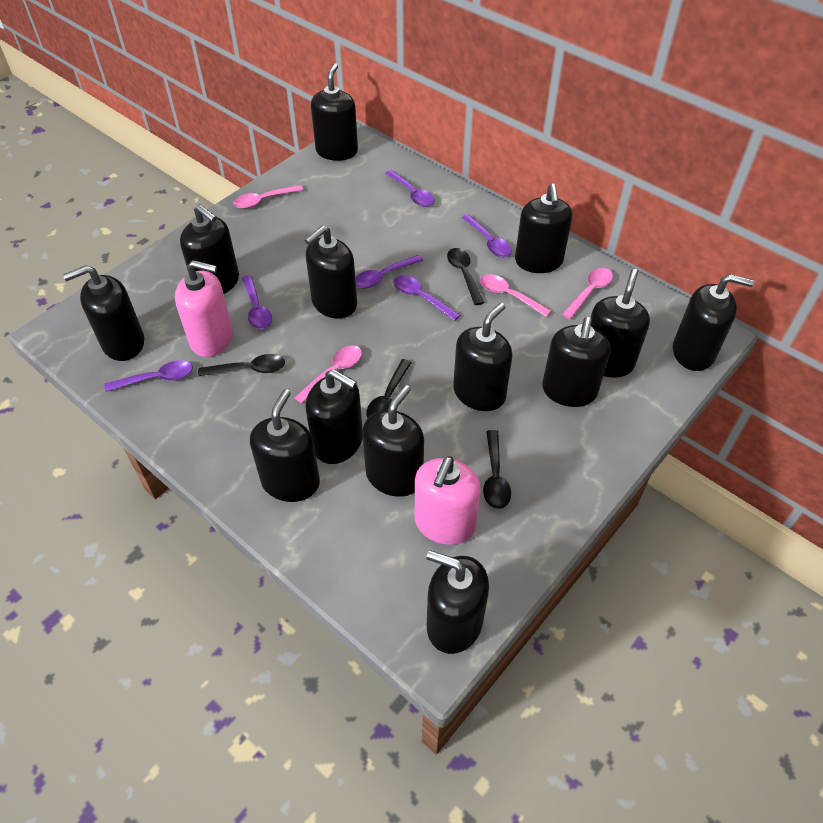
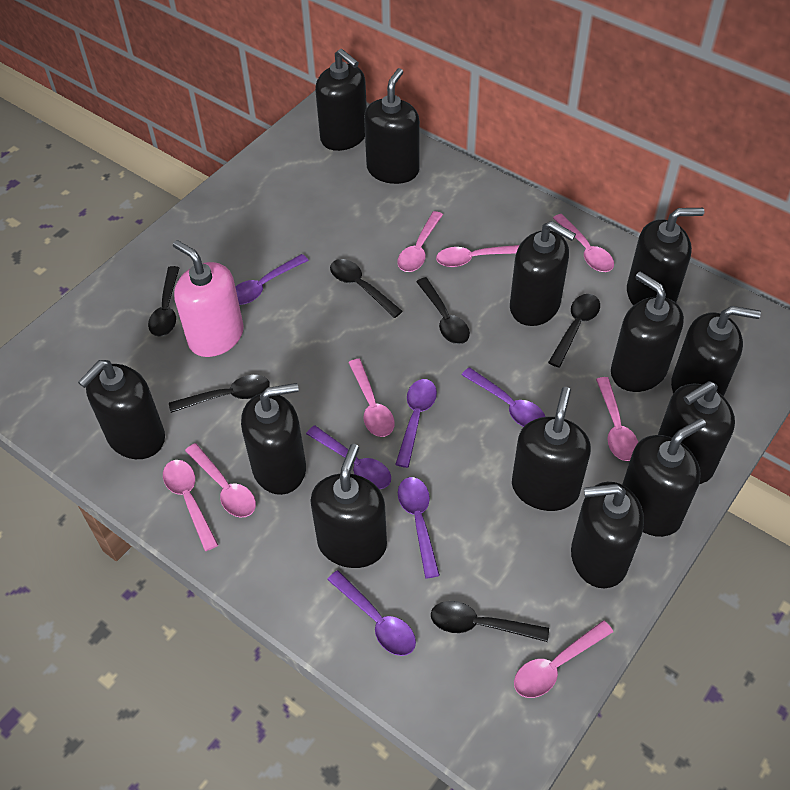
black spoon: [198,354,285,377] [366,359,412,418] [447,248,484,305] [483,430,511,509] = 4 -> [148,266,179,337] [169,375,270,413] [330,259,403,318] [416,277,470,344] [431,601,549,642] [548,294,600,368] = 6
pink soap dispenser: [175,260,233,357] [415,456,481,545] = 2 -> [173,240,244,357] = 1
pink spoon: [233,185,303,209] [295,345,362,404] [480,274,551,317] [562,268,613,320] = 4 -> [163,460,218,551] [185,443,256,518] [348,359,395,437] [397,211,443,272] [436,245,520,267] [514,620,613,698] [553,214,614,272] [596,377,638,461] = 8

